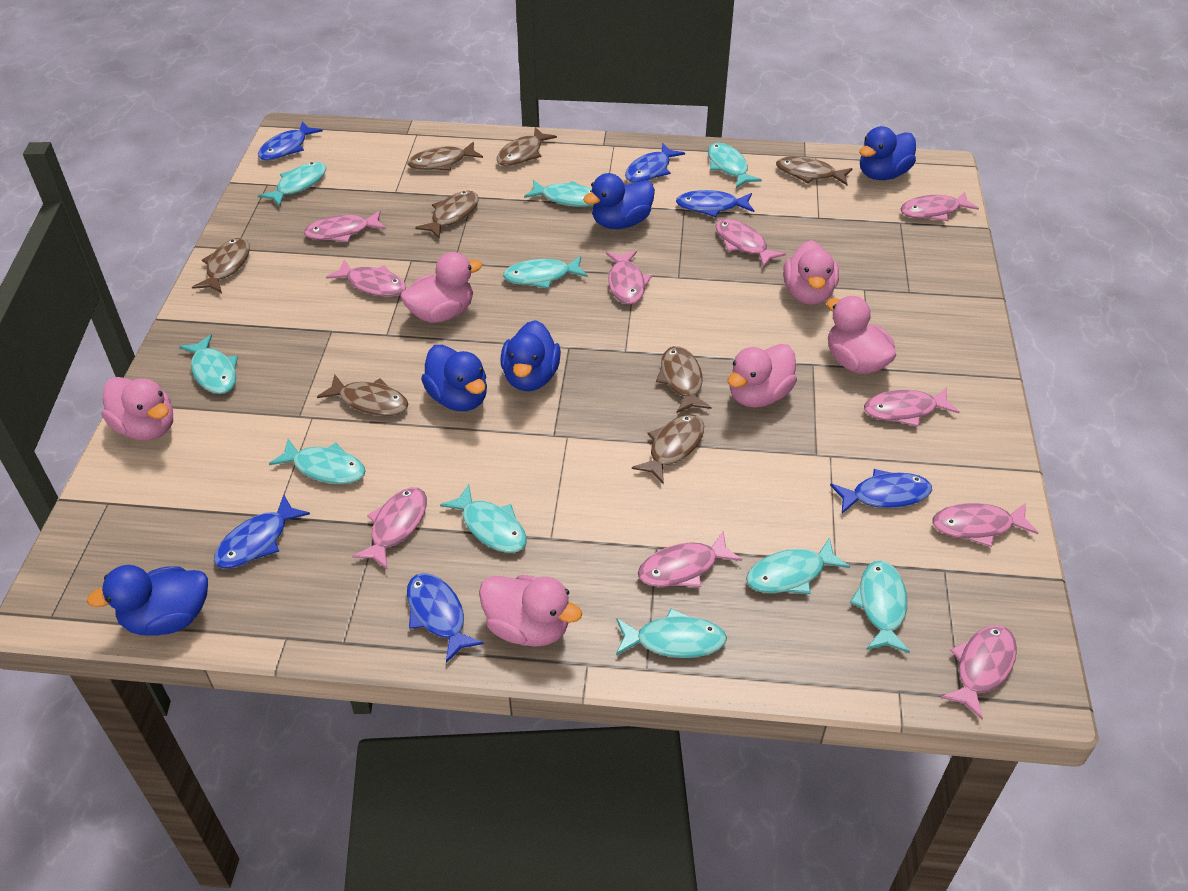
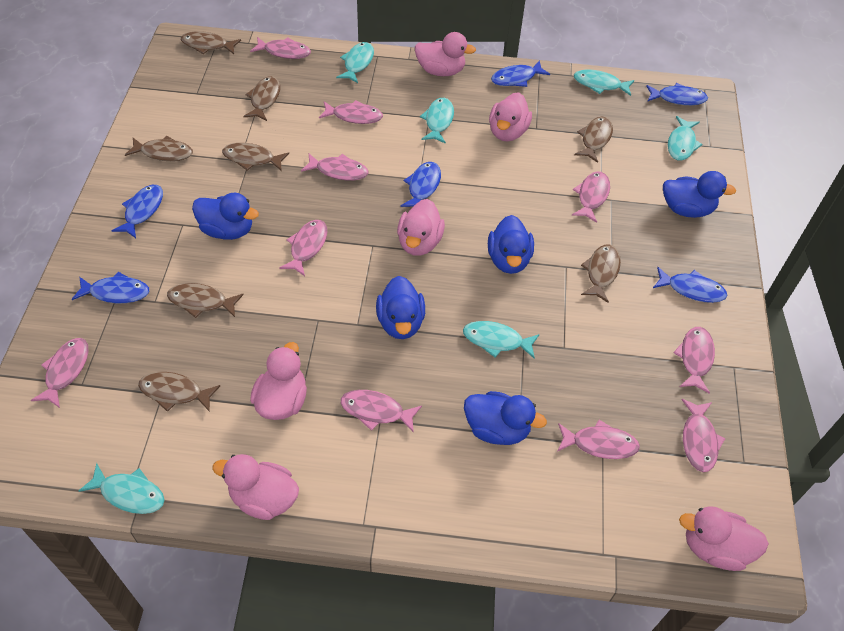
turquoise fish: [179,334,238,394] [259,162,326,207] [269,439,366,484] [440,484,527,553] [503,256,588,289] [524,180,594,207] [616,609,727,658] [708,143,762,188] [746,537,850,594] [850,560,910,653] = 10 -> [79,463,165,514] [336,42,374,83] [420,98,454,144] [463,321,540,359] [574,69,634,96] [668,116,703,161] = 6

